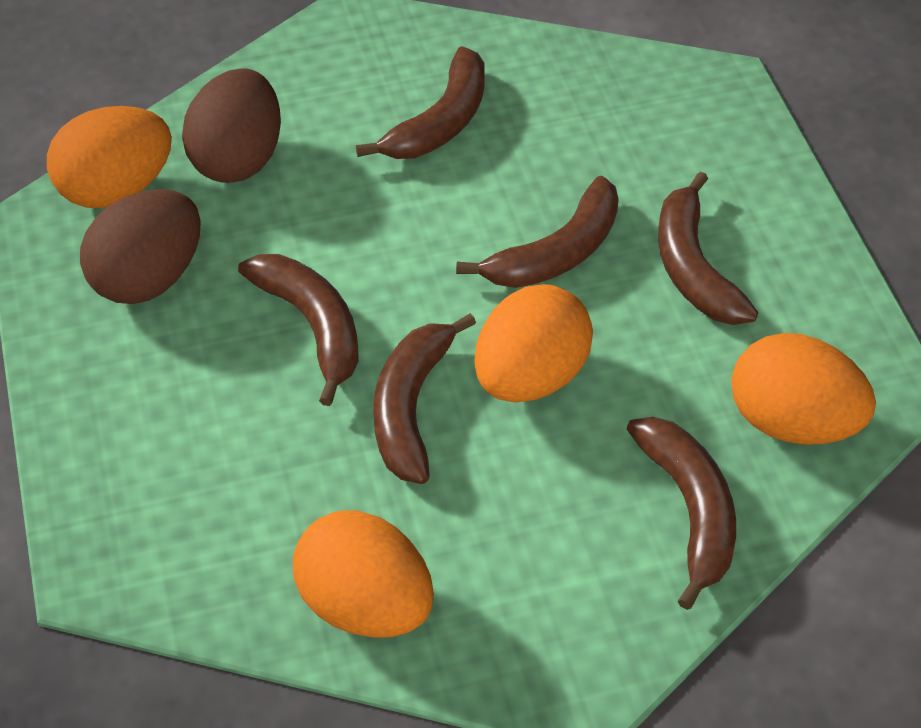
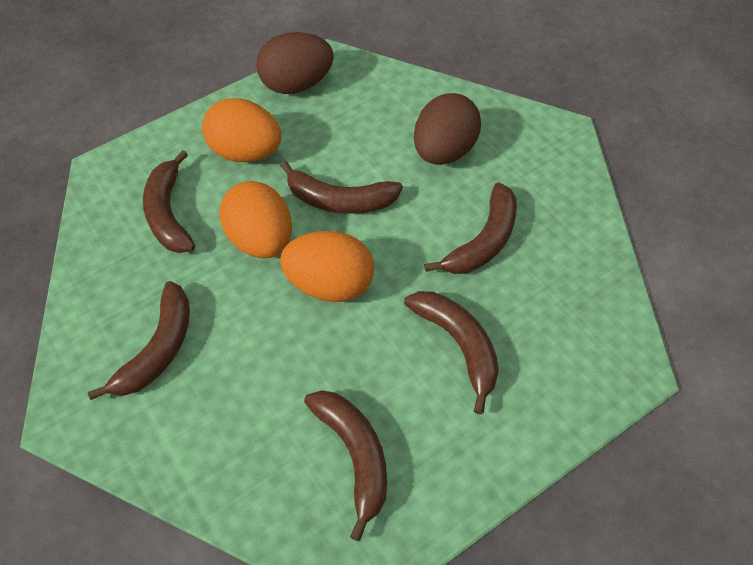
orange egg: [47,106,172,208] [293,510,434,638] [474,284,593,402] [731,333,876,445] = 4 -> [202,98,281,162] [219,181,292,258] [280,231,374,302] = 3

